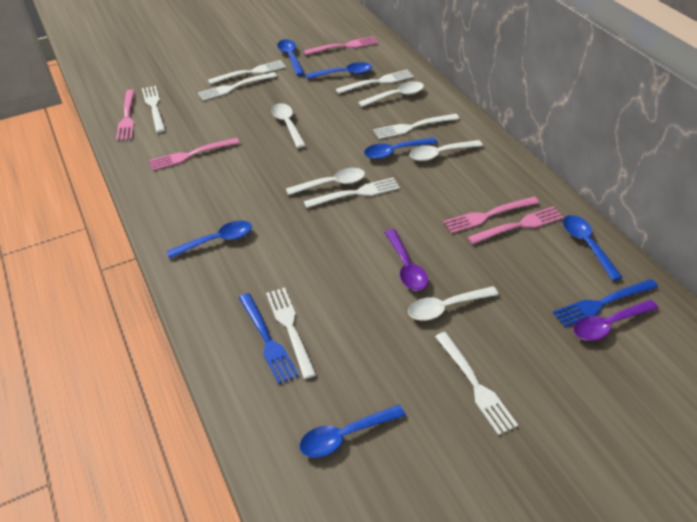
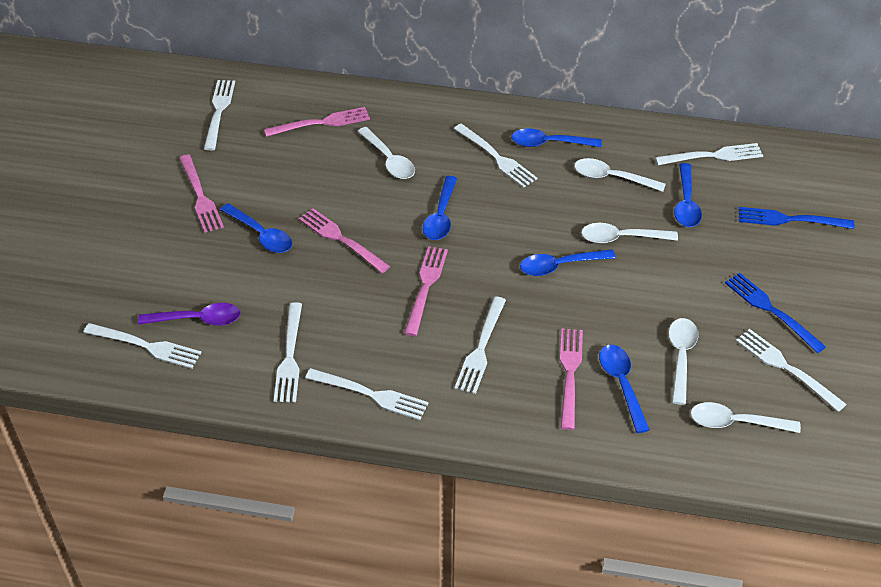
purple spoon: [385,229,428,291] [573,300,659,341] = 2 -> [138,303,241,326] = 1

